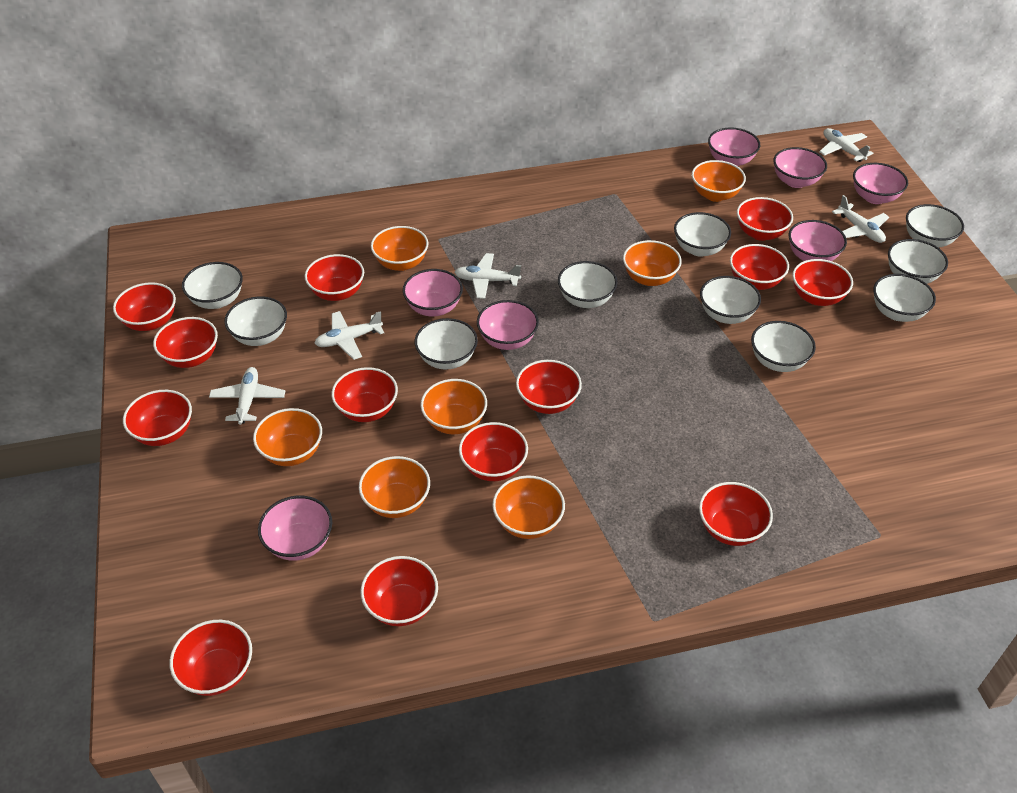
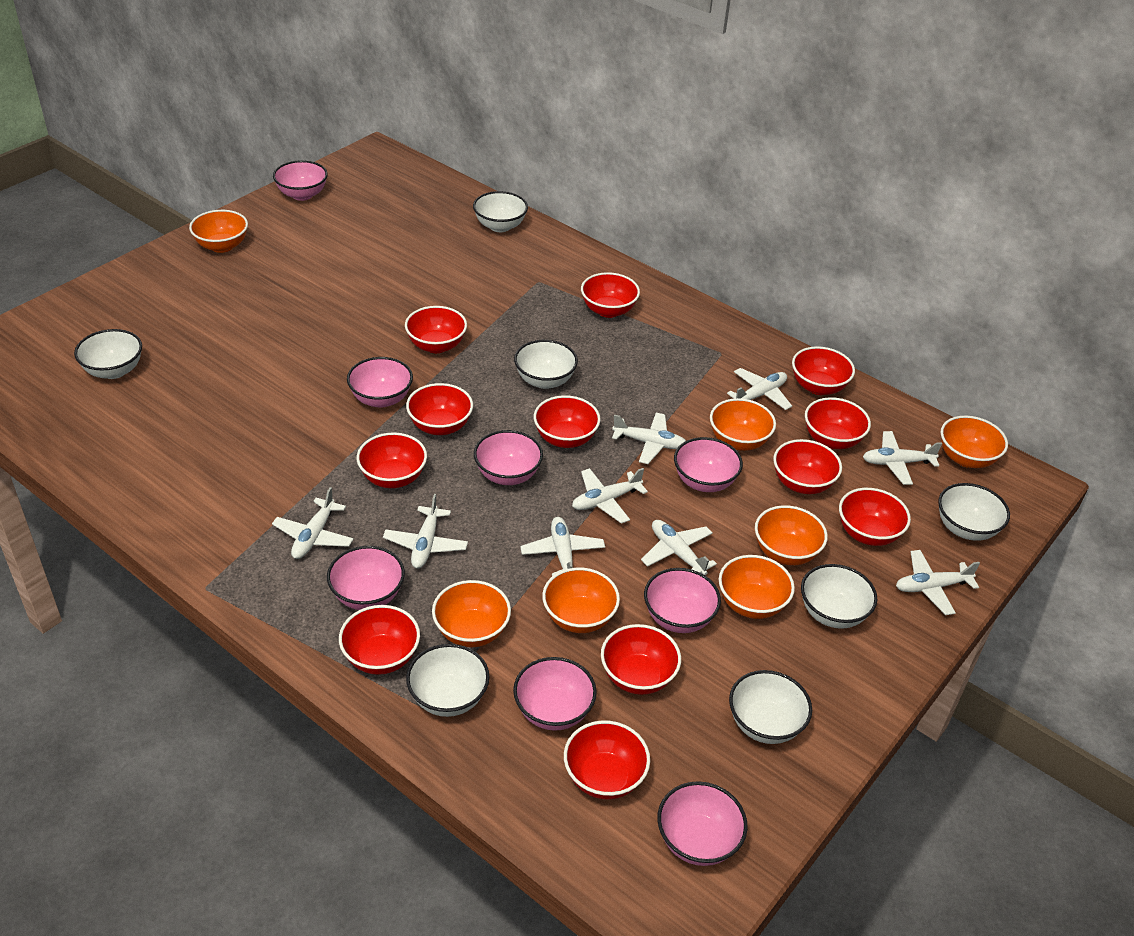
pink bowl: [258,496,332,561] [403,269,463,316] [477,300,539,350] [708,127,761,166] [773,147,827,188] [789,220,847,261] [853,163,908,204] = 7 -> [273,160,328,201] [327,546,405,610] [347,357,413,408] [474,430,543,485] [513,657,597,731] [644,568,721,633] [657,781,748,866] [674,437,743,492] = 8
red bowl: [113,282,176,331] [123,390,192,446] [153,317,218,368] [169,620,252,696] [305,254,364,301] [331,367,398,422] [361,556,438,626] [459,422,528,481] [516,360,582,414] [699,482,773,546] [730,244,789,290] [737,197,793,241] [792,259,853,306] = 13 -> [339,605,420,675] [357,432,427,488] [405,306,467,353] [406,383,473,435] [534,395,600,448] [564,720,650,799] [581,272,640,318] [601,624,681,695] [773,439,842,494] [792,346,855,395] [805,397,871,449] [839,488,911,546] = 12
white bowl: [182,262,243,309] [225,296,287,346] [415,318,478,369] [558,261,618,308] [674,212,731,257] [700,276,761,324] [751,321,816,372] [873,274,936,322] [888,239,948,284] [906,204,964,247] = 10 -> [74,329,142,379] [406,644,490,717] [473,191,528,232] [514,340,578,389] [729,670,812,744] [801,564,878,629] [938,483,1010,541] = 7
white plane: [209,367,285,425] [314,311,384,360] [454,253,521,299] [819,128,873,162] [832,195,889,243] = 5 -> [272,487,354,559] [383,494,468,568] [520,517,605,576] [572,468,648,524] [612,413,686,464] [641,520,717,575] [727,368,792,410] [863,431,942,485] [896,550,980,615] = 9

